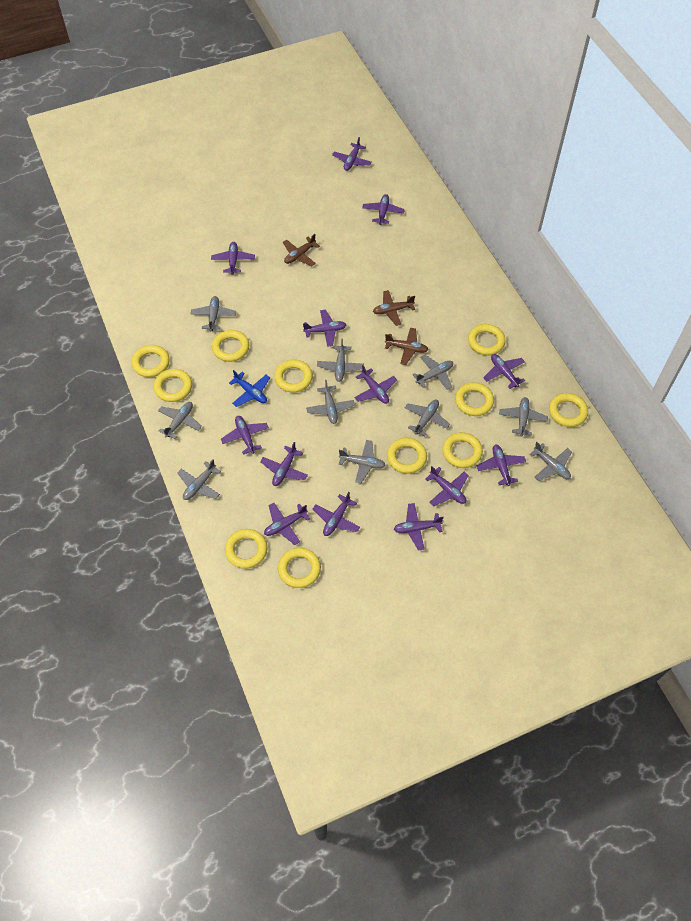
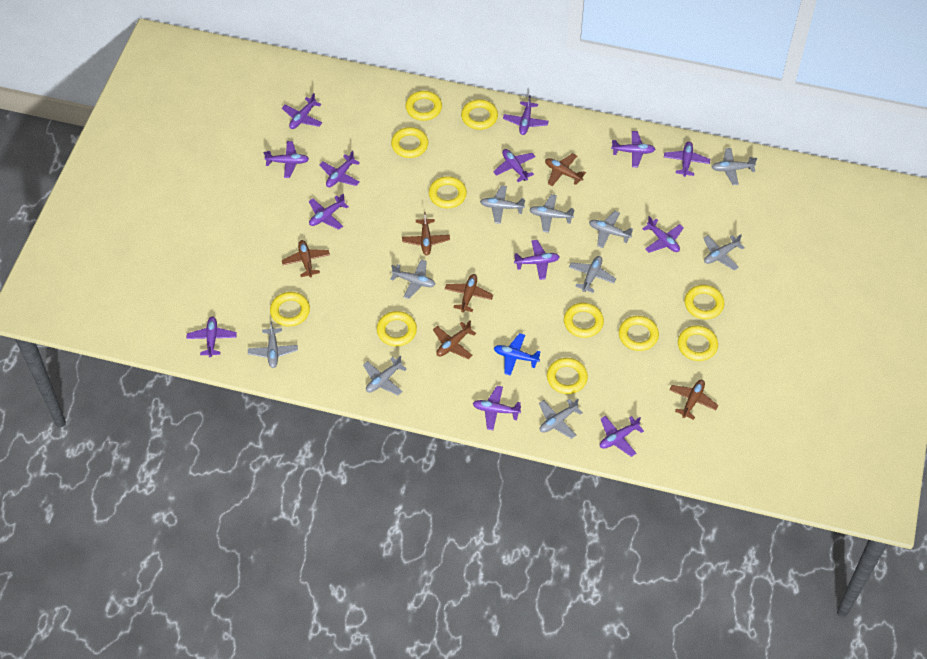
brown plane: [283,234,320,266] [373,290,415,326] [385,328,428,365] = 3 -> [282,240,330,278] [402,212,450,255] [433,321,476,359] [445,274,493,312] [545,153,586,186] [669,380,719,420] = 6

